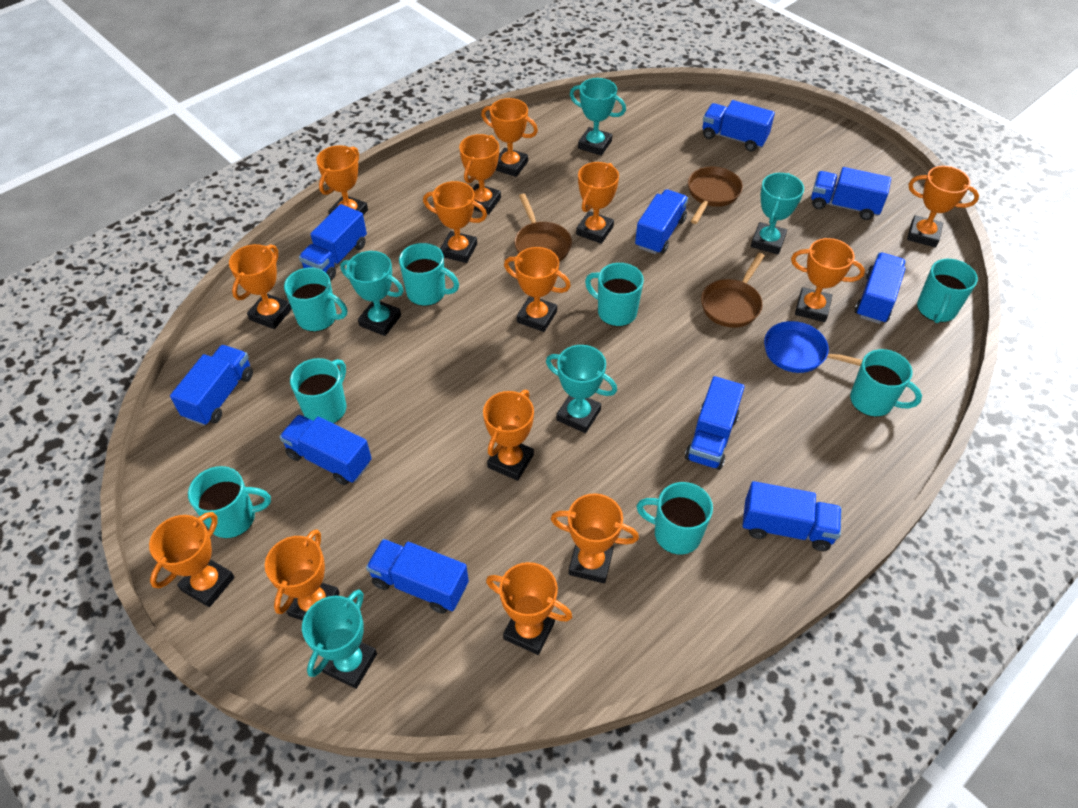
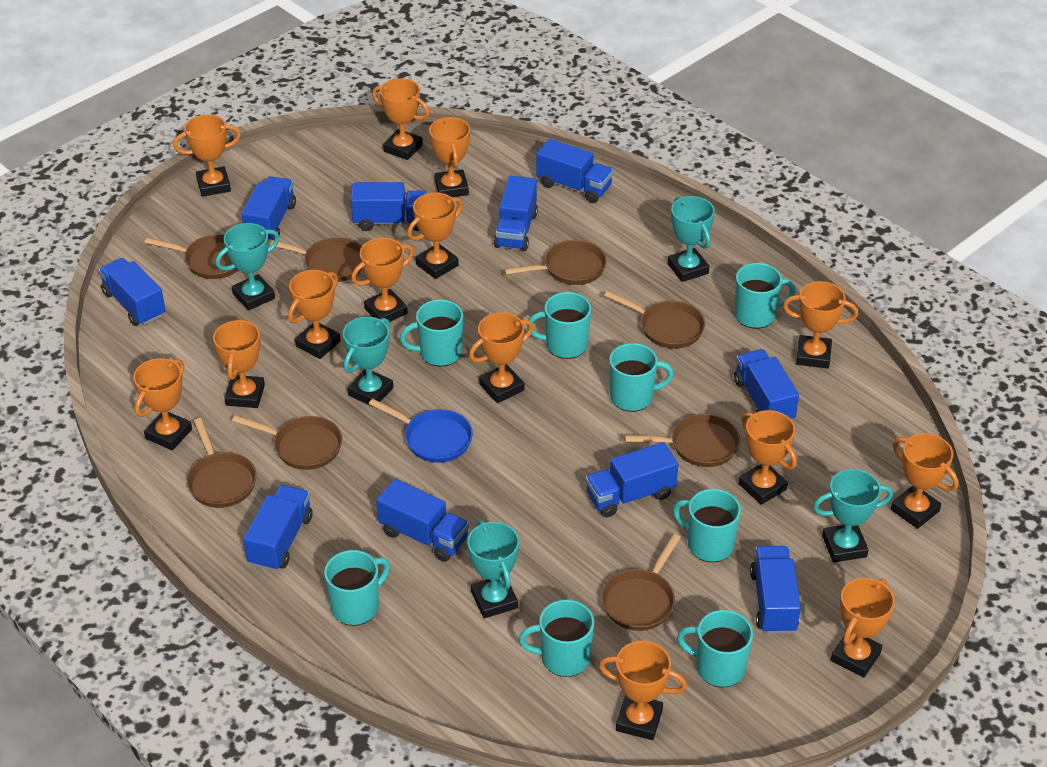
brown pan: [514,194,572,262] [688,167,743,224] [701,253,765,328] = 3 -> [144,234,238,279] [187,418,257,508] [232,415,342,470] [268,237,363,282] [504,240,607,285] [601,534,681,631] [604,291,705,349] [625,414,740,467] = 8

